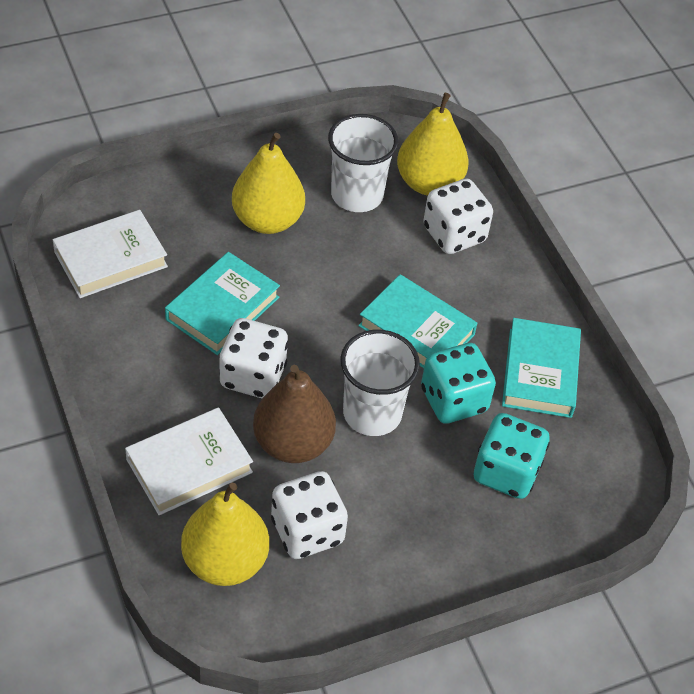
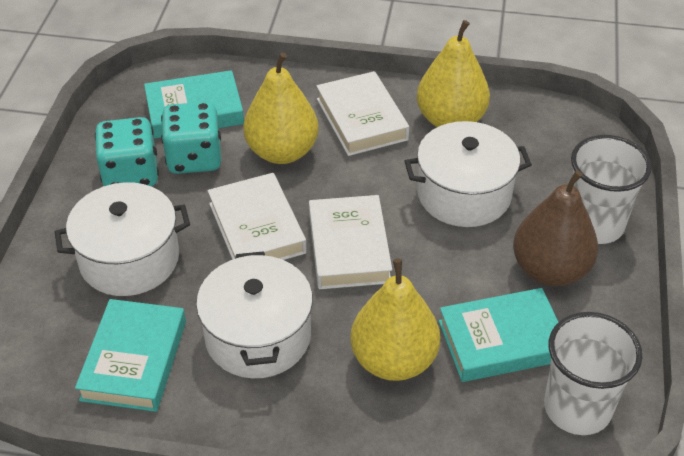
white book: [53,210,168,298] [125,407,253,515] = 2 -> [208,173,307,260] [309,195,392,289] [317,71,409,156] = 3
white dice: [219,318,288,398] [271,471,348,559] [423,179,493,254] = 3 -> none = 0
white pot: none = 0 -> [55,182,190,296] [196,251,313,378] [405,121,532,227] = 3

